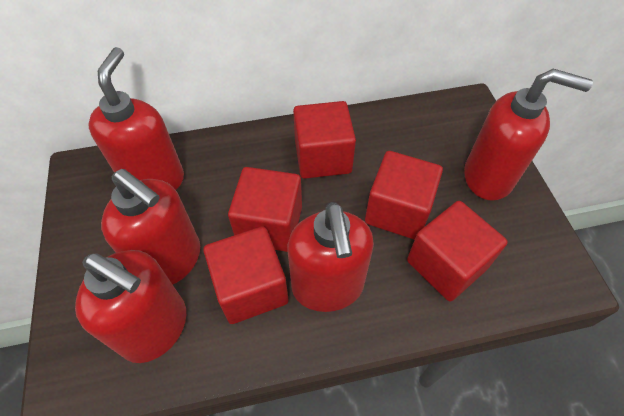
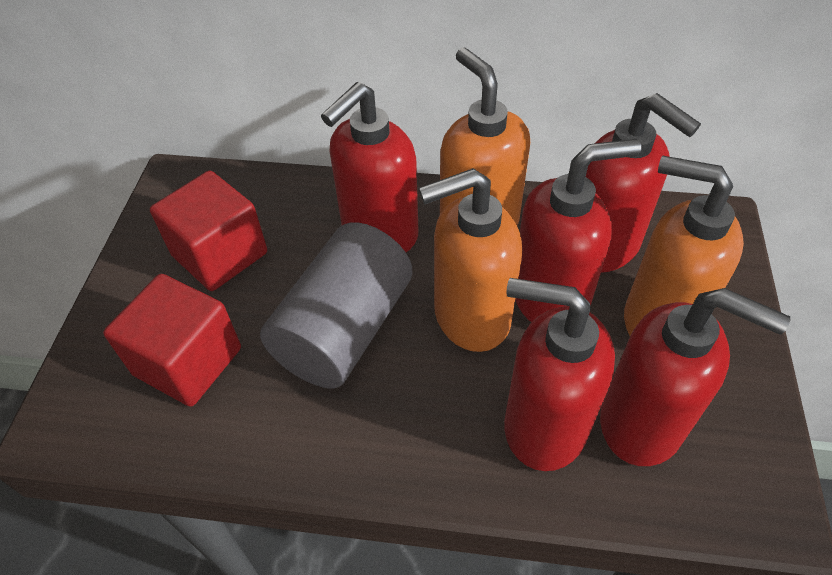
grey cylinder: none = 0 -> [260,222,412,388] = 1
orange soap dispenser: none = 0 -> [419,168,522,352] [440,48,530,225] [624,155,744,336] = 3
red cube: [203,226,289,324] [228,167,302,252] [293,101,356,179] [365,151,443,240] [407,201,508,301] = 5 -> [103,274,241,407] [150,171,267,291] = 2

